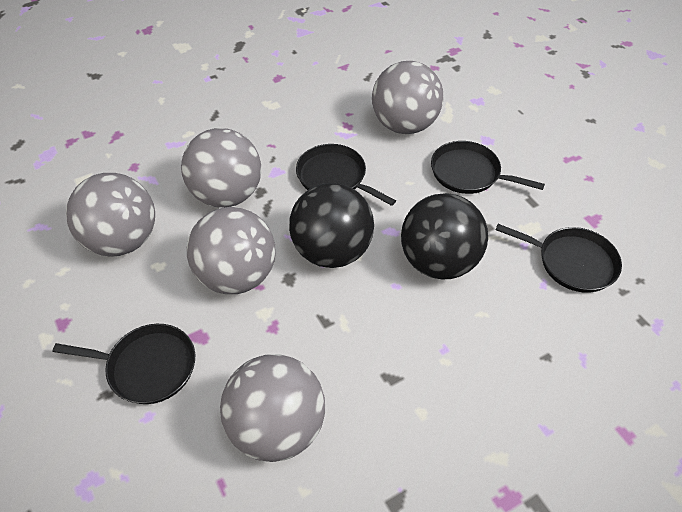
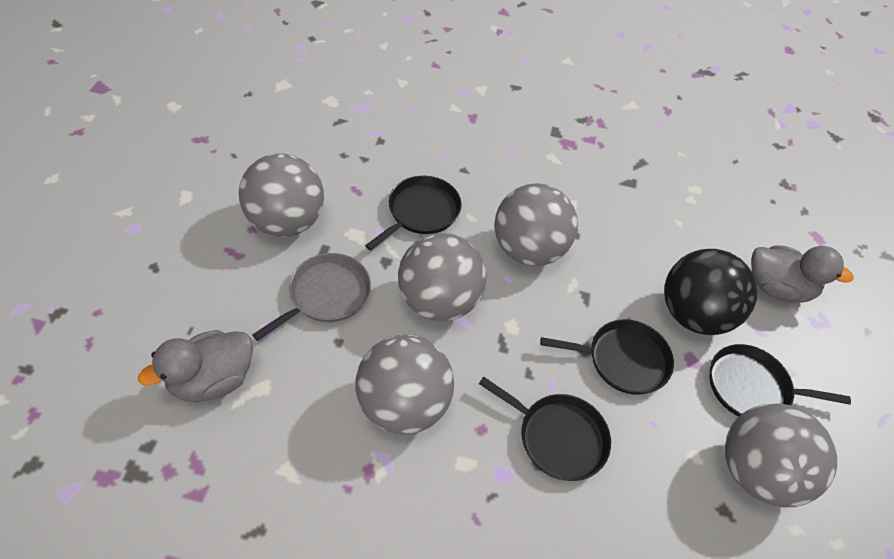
black ball: [289,183,374,268] [401,193,488,280] = 2 -> [664,249,757,335] = 1
grey duck: none = 0 -> [138,330,253,402] [751,246,854,303] = 2
grey pan: none = 0 -> [252,253,371,341] = 1

